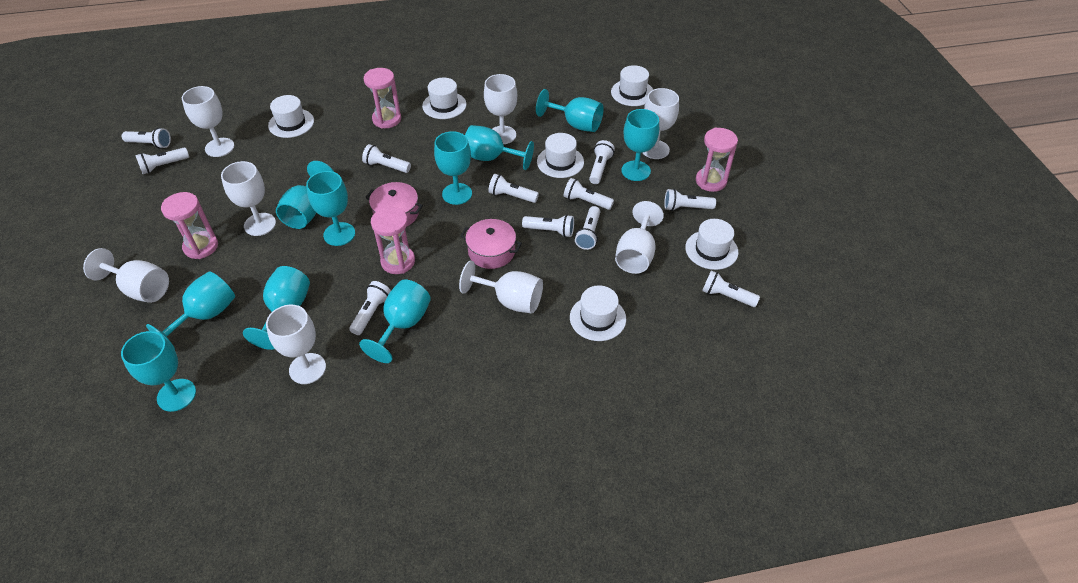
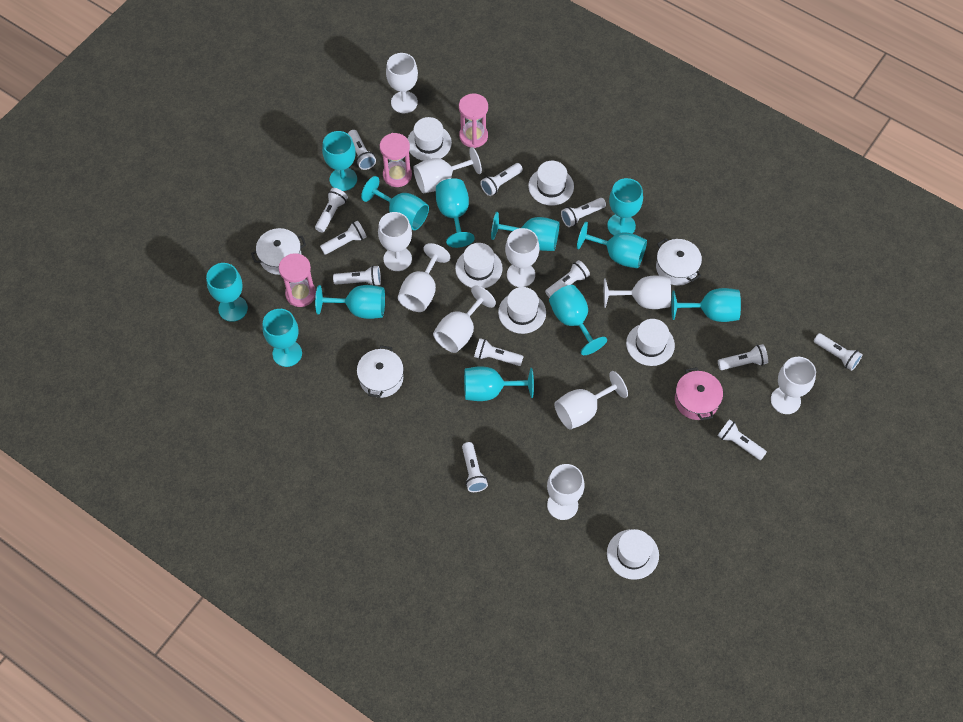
pink hourglass: [161,192,218,259] [364,68,401,129] [371,207,415,274] [696,128,738,192] = 4 -> [279,253,316,307] [380,133,412,187] [459,93,488,148] = 3
pink pot: [365,182,423,227] [460,219,522,269] = 2 -> [675,367,723,420] = 1
turquoise goblet: [121,331,196,412] [146,271,235,349] [243,266,310,350] [276,161,334,229] [306,171,355,246] [359,280,431,363] [434,131,472,205] [465,125,534,170] [536,89,604,132] [622,109,659,181] = 10 -> [206,263,248,322] [263,309,302,367] [315,285,385,319] [322,131,357,191] [361,176,429,230] [436,178,475,248] [464,366,534,401] [491,212,559,251] [549,285,607,355] [577,222,647,269] [607,178,643,236] [671,288,741,322] = 12
white flashlight: [122,128,171,149] [135,148,189,174] [349,281,391,335] [362,144,411,173] [488,174,539,203] [522,215,574,237] [564,178,614,210] [575,206,600,250] [589,140,615,184] [664,189,716,211] [702,271,760,307] = 11 -> [315,188,348,233] [320,220,367,255] [333,265,381,286] [348,130,376,170] [462,442,488,492] [474,338,524,366] [480,163,523,196] [545,260,590,298] [561,198,606,227] [717,419,767,460] [718,344,768,370] [814,333,863,371] = 12
white goblet: [83,248,169,303] [182,86,234,157] [221,161,276,236] [266,305,326,384] [459,261,543,314] [484,74,517,144] [615,201,664,274] [643,88,679,159] = 8 -> [378,212,412,271] [386,53,418,113] [398,243,450,312] [413,147,482,193] [433,285,496,353] [505,228,539,287] [547,464,584,520] [554,371,628,429] [604,275,671,309] [771,357,816,414] = 10
white pot: none = 0 -> [251,228,306,275] [357,345,404,398] [656,238,702,285] = 3

